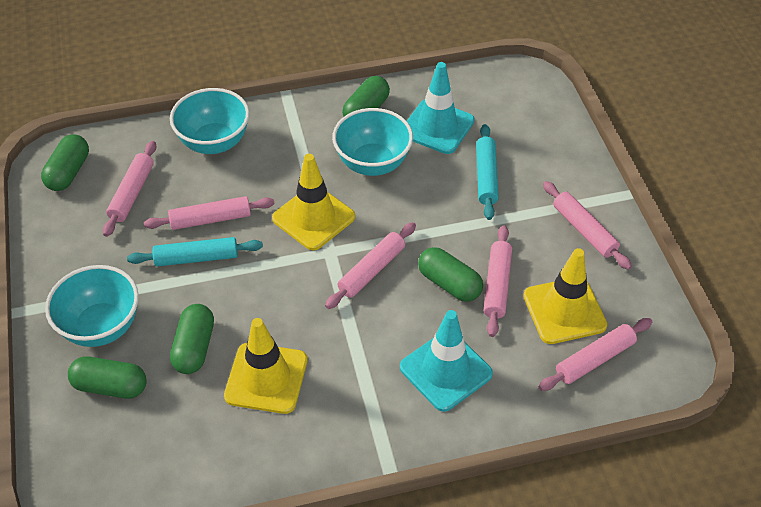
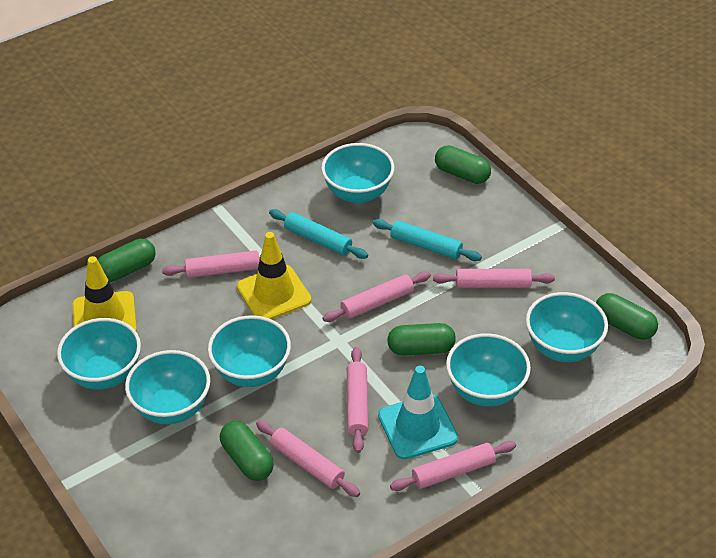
turquoise bowl: [45,265,139,347] [170,88,250,154] [332,108,413,176] = 3 -> [57,318,141,390] [125,350,210,424] [208,315,291,387] [321,143,394,203] [446,333,531,407] [526,292,608,362] = 6
turquoise traffic cone: [400,310,493,412] [407,62,475,154] = 2 -> [378,366,458,459] = 1
yellow traffic cone: [224,318,307,414] [272,154,355,250] [523,248,607,344] = 3 -> [73,256,137,332] [237,232,311,319] = 2

